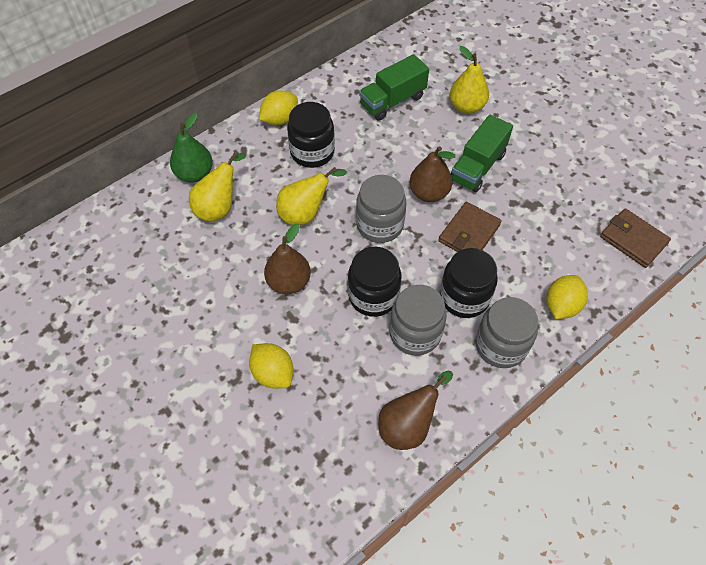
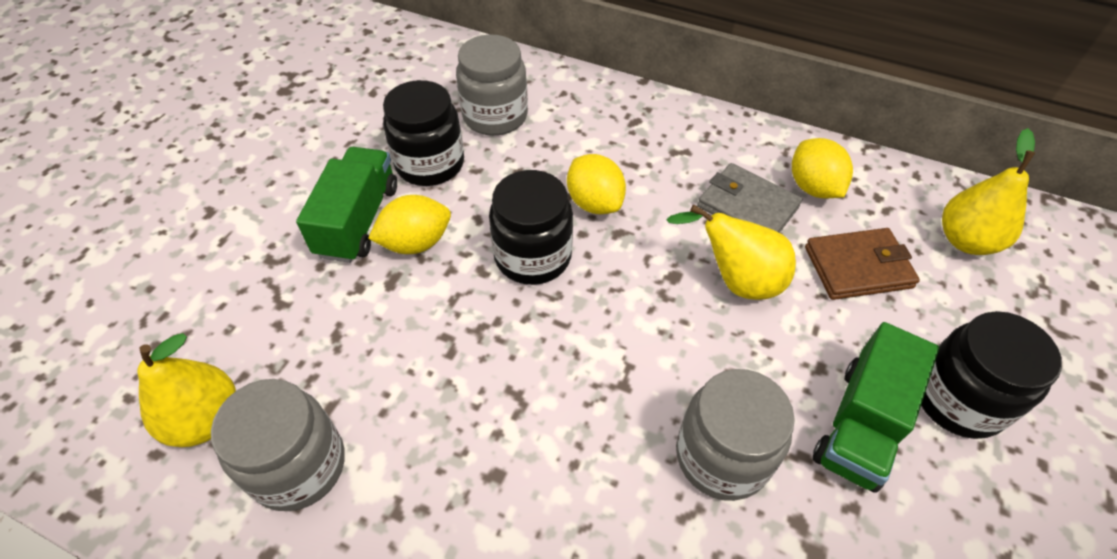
brown pear: [264,224,311,294] [378,370,453,450] [410,146,456,202] = 3 -> none = 0
brown wallet: [438,202,502,252] [600,208,671,268] = 2 -> [805,228,920,300] = 1
green pear: [170,113,213,182] = 1 -> none = 0
grey wallet: none = 0 -> [697,163,802,233] = 1

